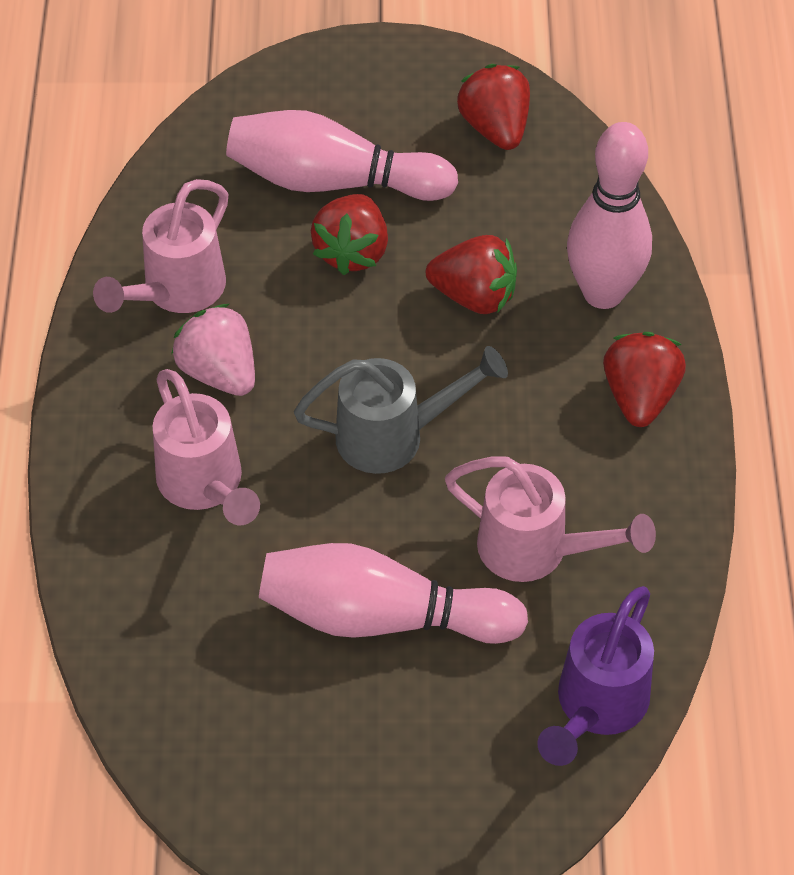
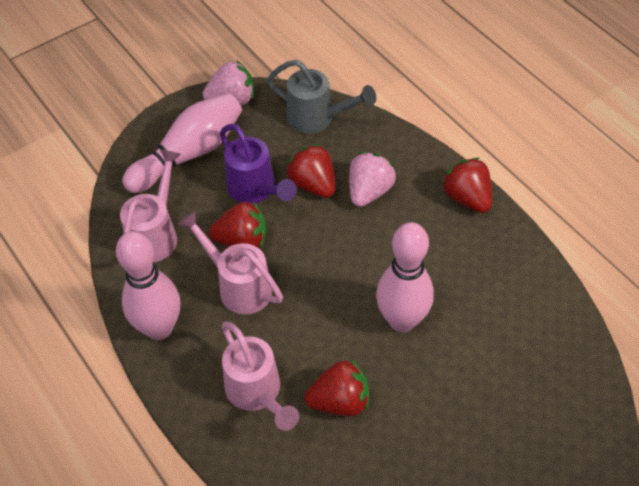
pink strawberry: [171,304,255,396] = 1 -> [203,60,254,105] [349,152,396,207] = 2

